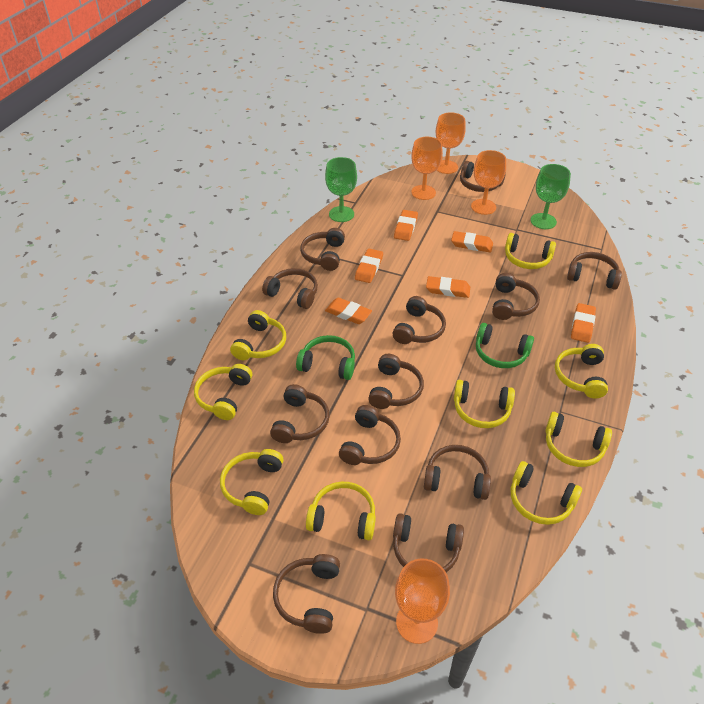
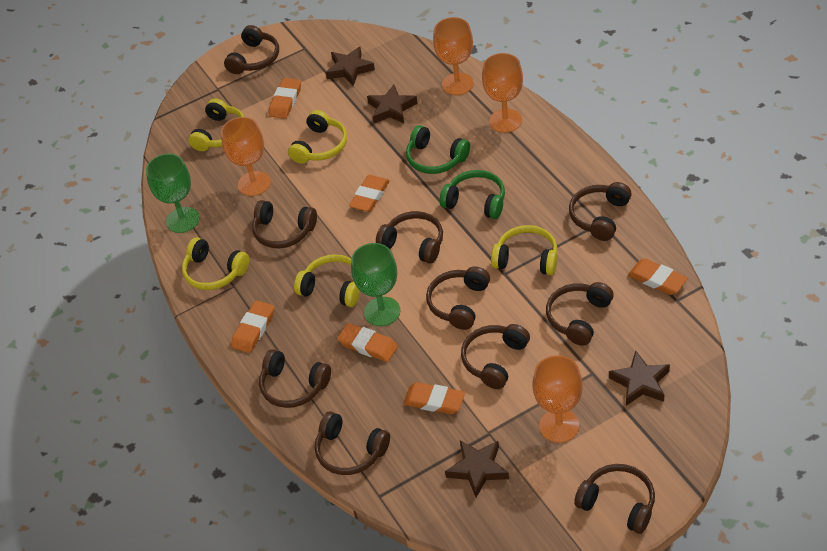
brown headphones: [262,268,318,309] [270,384,330,443] [273,554,340,634] [300,228,345,271] [339,405,401,465] [368,354,424,409] [393,296,446,344] [393,513,464,573] [424,445,491,500] [460,161,506,192] [492,273,540,320] [567,252,622,290] = 12 -> [224,25,279,74] [252,200,317,248] [259,349,331,408] [315,411,390,475] [376,211,443,264] [426,266,490,330] [461,324,530,389] [546,282,614,346] [569,182,632,241] [574,464,655,534] = 10
brown star: none = 0 -> [326,47,375,86] [367,84,418,124] [445,440,509,498] [609,351,670,406] = 4
yellow headphones: [194,364,252,420] [220,449,284,515] [230,310,286,360] [306,482,376,540] [454,380,515,428] [505,233,556,269] [511,461,582,525] [545,412,612,467] [555,344,608,398] = 9 -> [182,237,249,290] [188,98,244,151] [288,110,347,164] [294,254,360,307] [491,225,558,275] = 5

